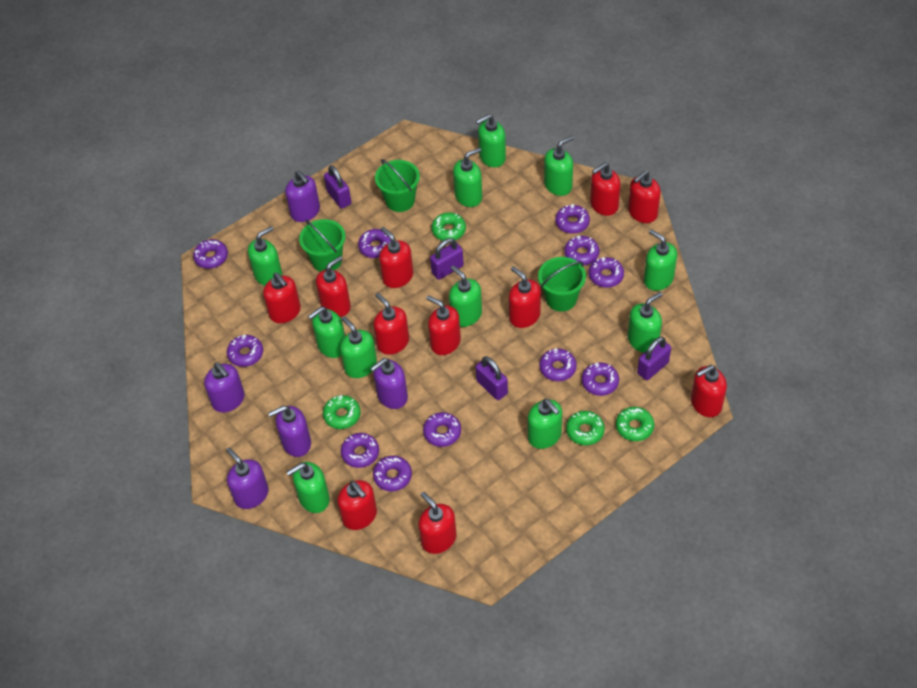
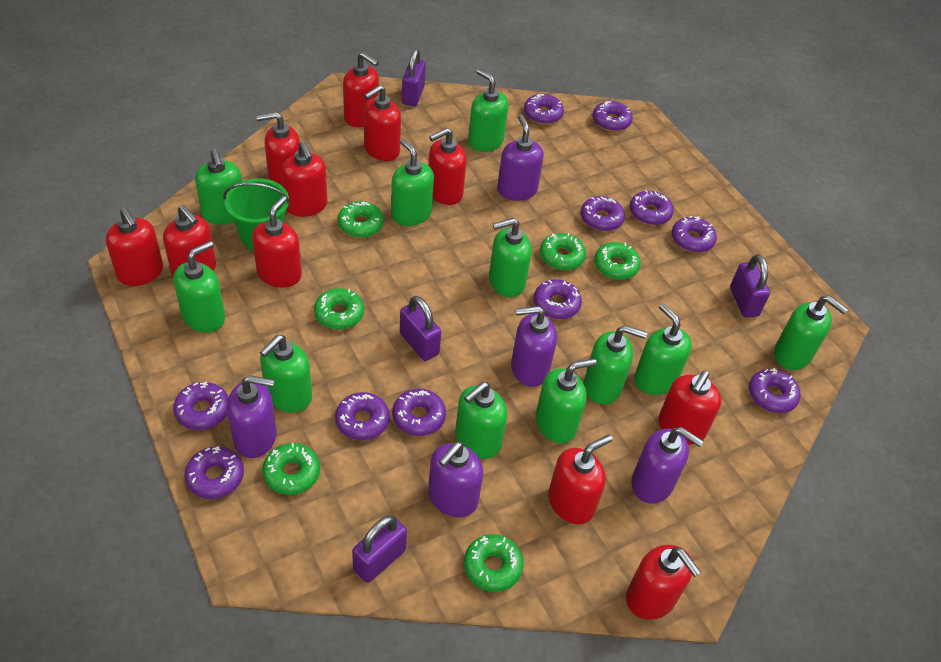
green bucket: [299,219,345,272] [375,159,420,212] [538,257,586,312] = 3 -> [223,179,290,251] = 1
green donut: [323,395,360,429] [432,212,466,241] [566,411,605,445] [616,407,654,441] = 4 -> [262,443,320,495] [314,288,364,330] [338,201,384,238] [464,534,523,592] [540,233,586,270] [594,242,641,280] = 6

